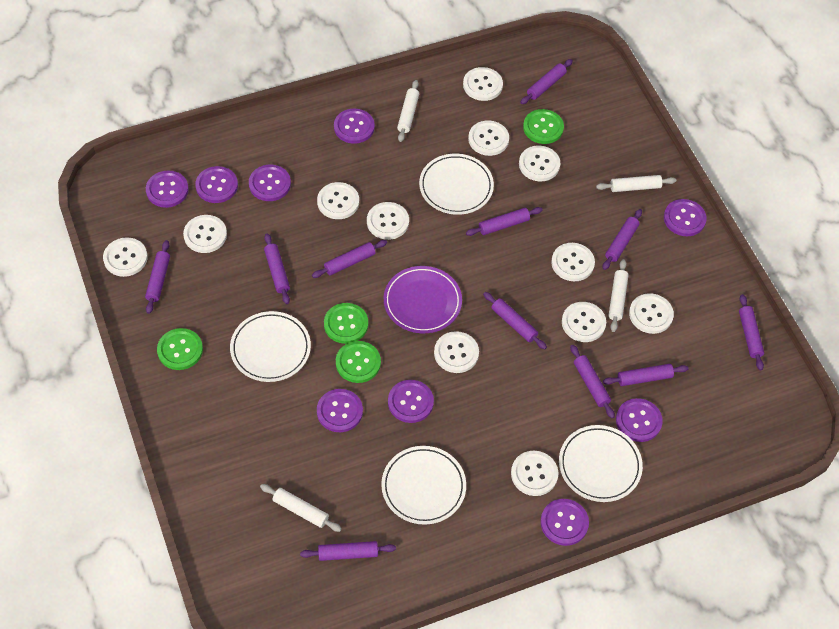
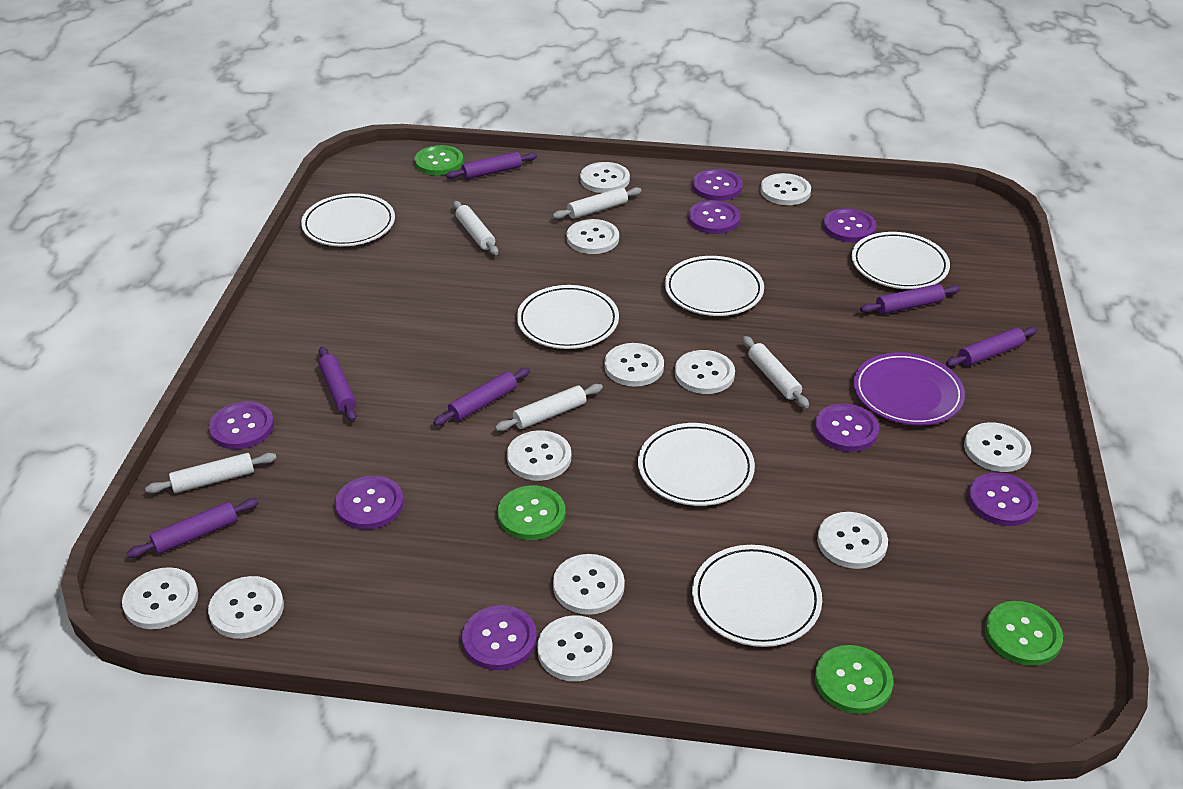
purple button: [146,171,189,208] [195,166,238,203] [249,165,291,201] [317,389,363,432] [334,109,375,144] [388,380,434,423] [541,499,589,546] [616,398,663,442] [664,199,707,236] = 9 -> [209,401,274,449] [335,476,404,530] [462,605,537,670] [688,200,740,234] [692,169,743,201] [815,404,879,452] [823,208,876,242] [968,472,1038,526] = 8
purple rolling pin: [145,240,170,314] [264,233,290,304] [300,541,396,561] [312,240,387,278] [466,207,543,236] [483,292,547,349] [520,59,573,104] [570,345,615,418] [602,209,642,270] [603,364,689,386] [739,294,764,371] = 11 -> [127,498,259,558] [318,347,356,421] [433,368,530,426] [446,152,537,179] [860,284,960,314] [946,327,1037,367] = 6
white plate: [230,311,311,382] [381,446,466,525] [419,154,494,215] [559,425,643,502] = 4 -> [301,193,395,246] [517,285,619,349] [638,423,755,506] [665,256,764,316] [692,545,822,647] [852,232,950,289] = 6
white rolling pin: [260,484,342,532] [397,80,419,142] [596,175,676,192] [609,259,629,332] = 4 -> [145,453,277,493] [453,201,498,255] [495,384,603,431] [553,187,642,219] [742,336,809,408] = 5

